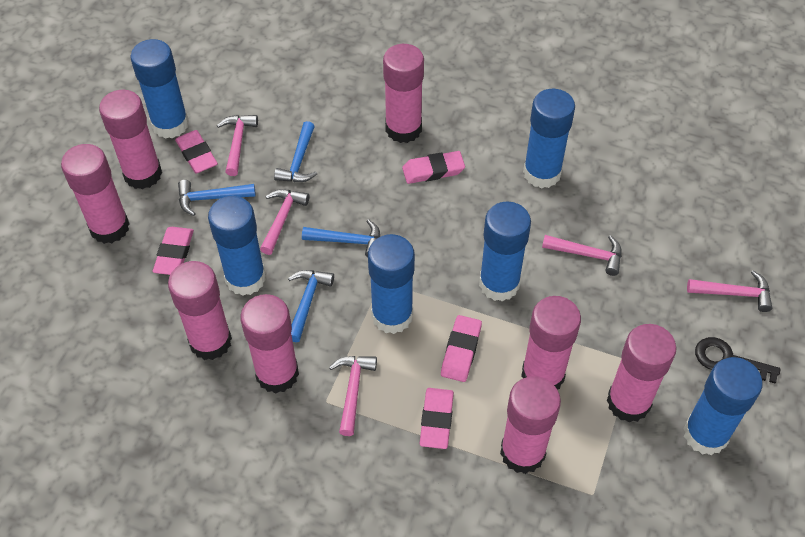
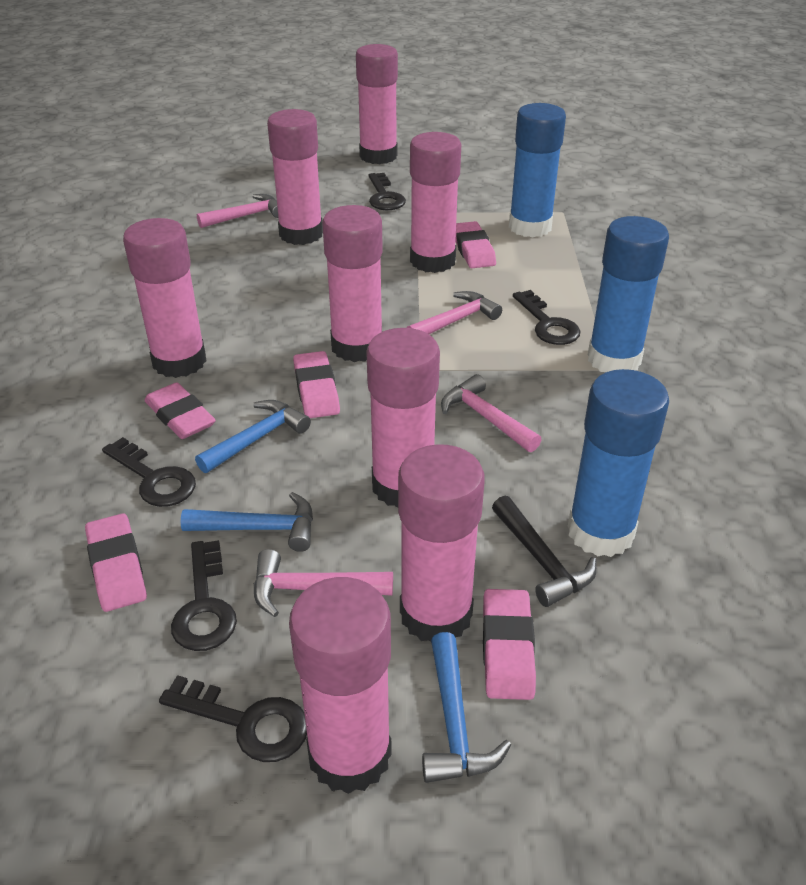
black hammer: none = 0 -> [492,496,597,607] = 1
black key: [695,337,781,384] = 1 -> [102,437,196,507] [159,675,307,762] [171,540,237,651] [368,173,406,210] [513,290,581,345] = 5
blue glue stick: [130,39,189,139] [208,196,266,296] [368,234,415,334] [479,202,531,302] [523,89,575,188] [683,357,763,455] = 6 -> [509,103,566,237] [568,369,669,557] [588,216,669,372] = 3
blue hammer: [178,180,256,216] [274,121,317,182] [288,270,334,342] [302,219,380,257] = 4 -> [181,492,313,552] [195,400,311,473] [422,632,511,783] = 3
pink hammer: [217,115,258,176] [260,189,310,255] [329,356,377,436] [542,235,622,276] [687,270,773,312] = 5 -> [197,194,278,228] [254,549,393,617] [407,291,502,334] [441,374,542,452] = 4

